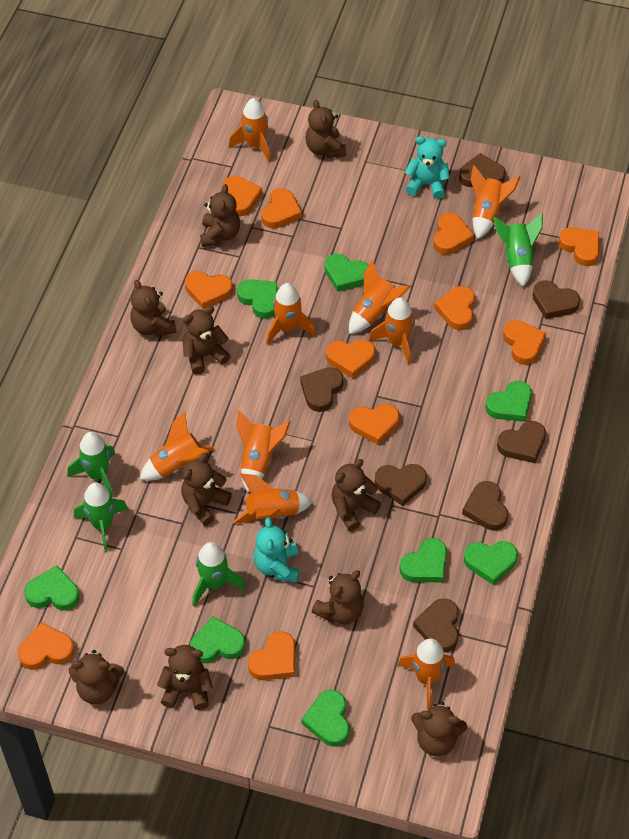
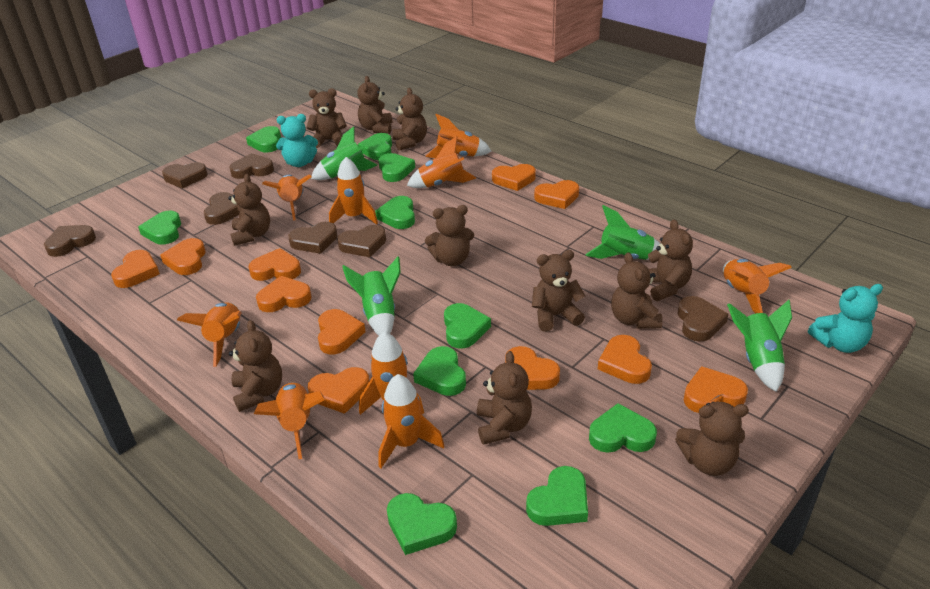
brown teddy bear: [69,650,124,705] [130,280,176,337] [157,645,213,710] [181,453,232,526] [183,306,231,374] [200,184,240,247] [305,100,346,158] [312,570,364,624] [331,459,381,531] [411,702,468,756] = 10 -> [228,174,270,246] [229,320,282,412] [306,88,347,148] [357,76,392,134] [393,88,427,151] [425,205,474,266] [477,351,532,445] [532,250,585,331] [611,252,663,329] [648,220,693,301] [675,402,749,476] = 11
green heart: [24,566,79,611] [190,617,245,663] [237,279,277,319] [301,690,349,747] [324,254,368,292] [399,538,447,582] [464,541,518,585] [485,381,532,422] = 8 -> [138,211,181,245] [246,126,281,152] [358,133,392,160] [375,196,415,229] [378,153,415,182] [387,493,457,555] [413,346,466,396] [444,303,491,348] [526,466,588,526] [589,403,657,453] = 10

